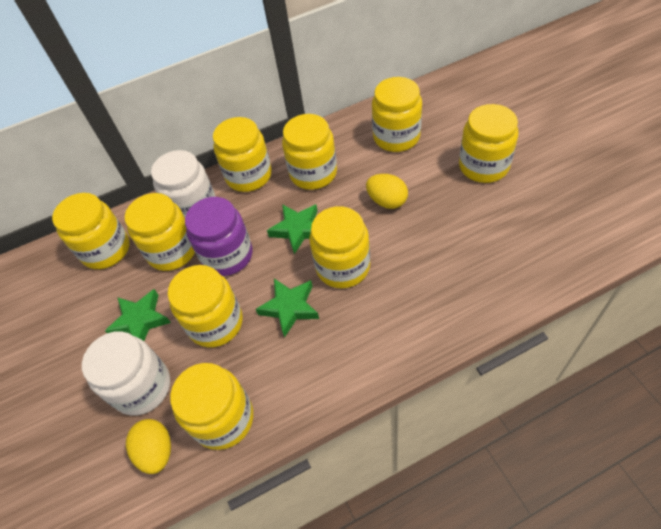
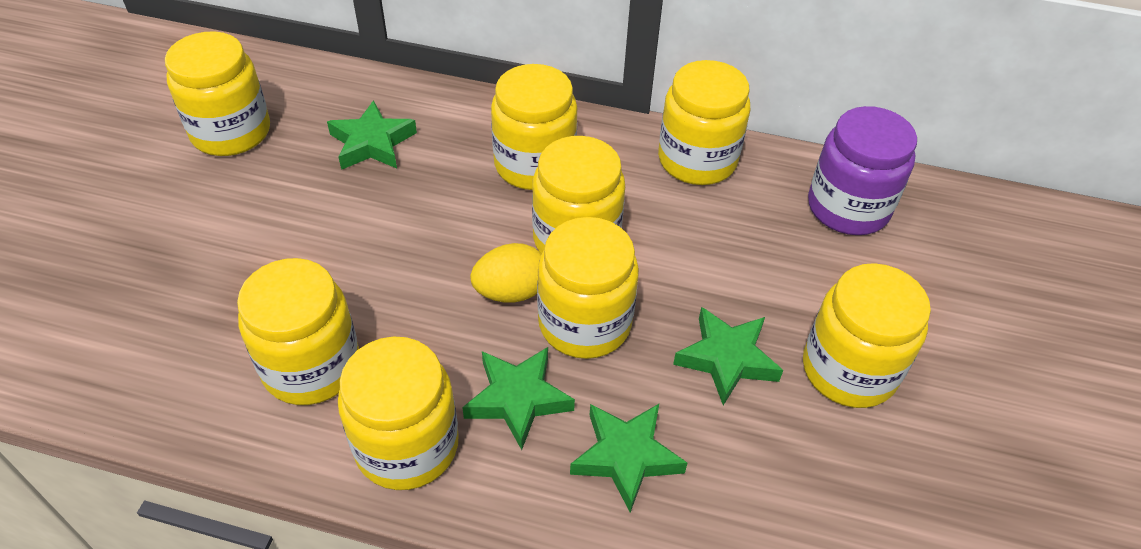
green star: [105,289,171,341] [256,279,319,337] [267,204,318,254] = 3 -> [327,100,417,170] [462,347,575,450] [570,404,687,513] [673,307,783,405] = 4
white jar: [82,331,170,415] [151,150,216,217] = 2 -> none = 0
yellow egg: [126,419,171,474] [366,174,408,209] = 2 -> [470,243,542,302] = 1
yellow jar: [52,193,130,269] [125,193,195,271] [168,265,243,348] [170,363,253,450] [213,117,272,192] [282,114,337,190] [309,206,370,288] [372,77,422,152] [459,104,518,183] = 9 -> [165,31,270,156] [237,258,359,405] [338,336,459,490] [491,64,577,190] [532,136,625,254] [537,217,639,359] [658,60,750,185] [803,263,931,408] = 8

